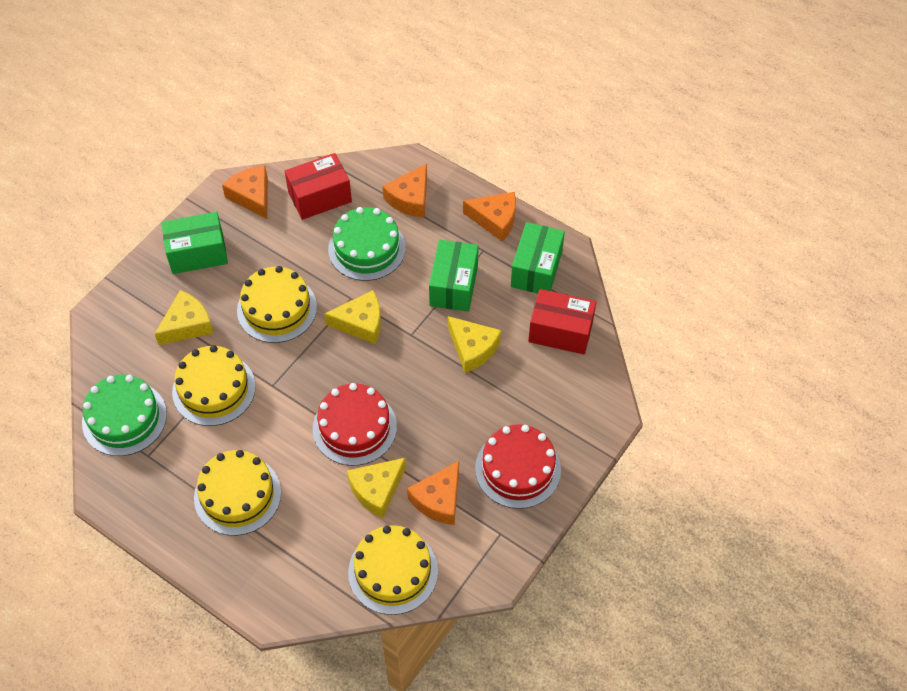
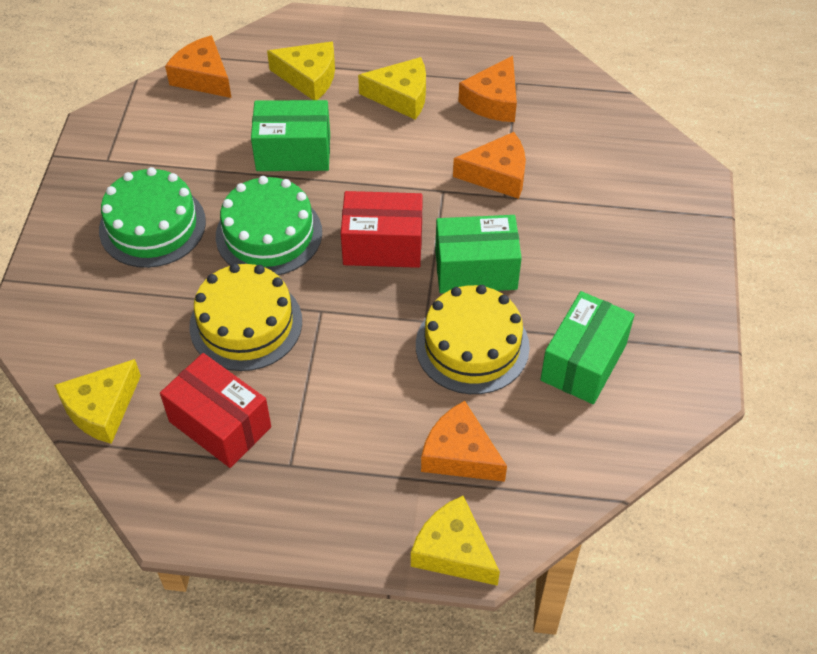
red cake: [313,383,397,466] [475,424,561,509] = 2 -> none = 0
yellow cake: [172,345,256,426] [194,450,281,536] [237,266,317,343] [348,525,438,615] = 4 -> [189,263,302,371] [416,285,530,394] = 2

